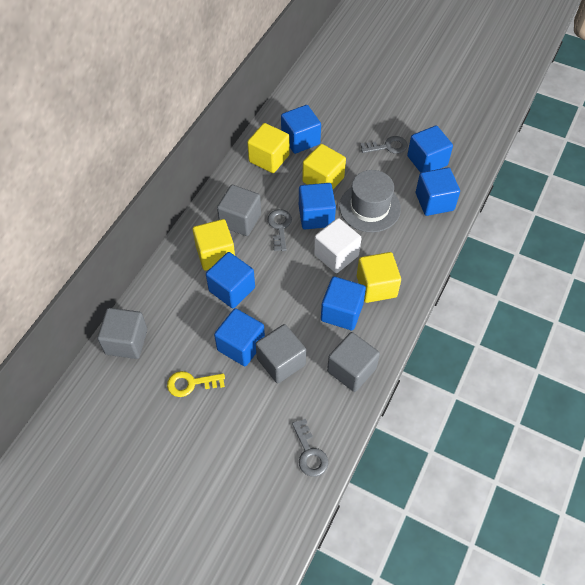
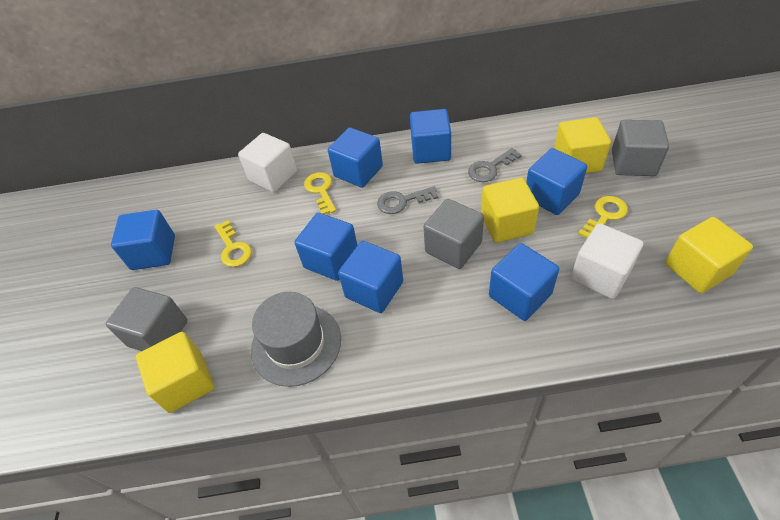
grey cube: [97,308,147,359] [217,185,261,236] [256,324,306,383] [327,332,380,392] = 4 -> [106,287,187,351] [424,199,484,269] [612,120,669,176] = 3
grey key: [268,209,292,251] [292,418,328,477] [360,136,408,154] = 3 -> [377,186,438,214] [468,148,522,182] = 2
white cube: [314,218,361,273] = 1 -> [238,133,297,192] [571,223,644,299] = 2
yellow key: [167,371,225,397] = 1 -> [214,220,252,267] [304,172,336,215] [578,196,628,238] = 3

